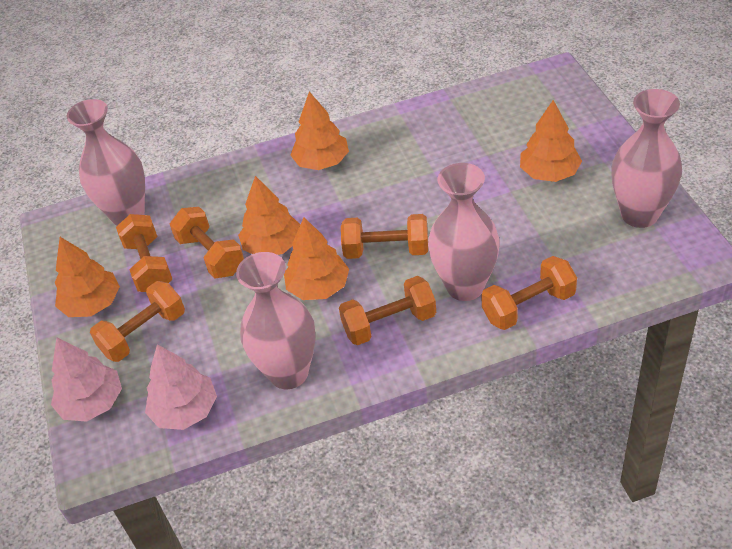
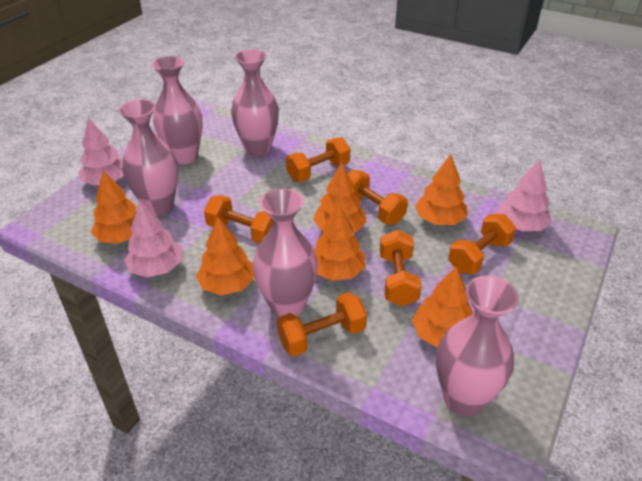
orange tree: [55,237,120,317] [238,176,300,255] [284,218,349,300] [290,92,349,170] [520,100,582,182] = 5 -> [91,170,137,244] [196,217,255,295] [313,162,367,233] [314,204,365,281] [412,267,473,348] [415,154,467,225] = 6
pink tree: [51,338,122,422] [145,344,217,430] = 2 -> [79,118,124,185] [124,201,182,277] [497,160,552,231] = 3
pink vase: [66,99,145,226] [236,252,316,389] [428,163,500,301] [612,89,682,228] = 4 -> [119,99,178,216] [152,56,203,164] [231,49,279,156] [253,188,318,317] [436,276,519,416] = 5

